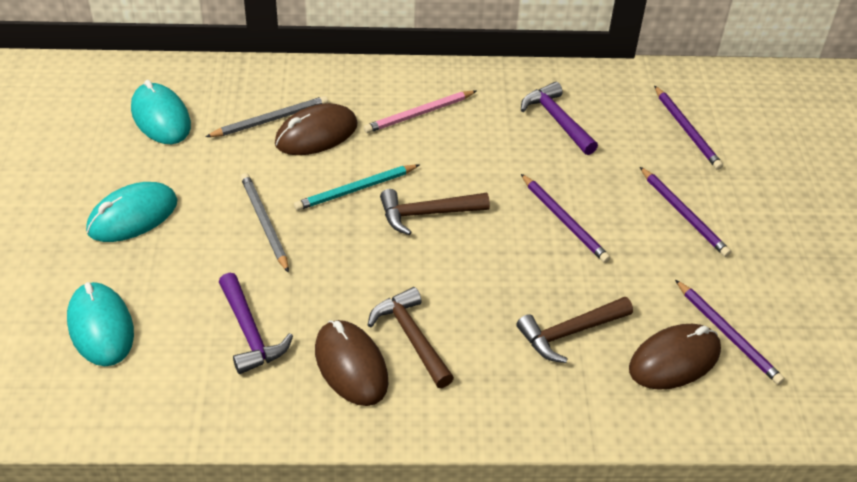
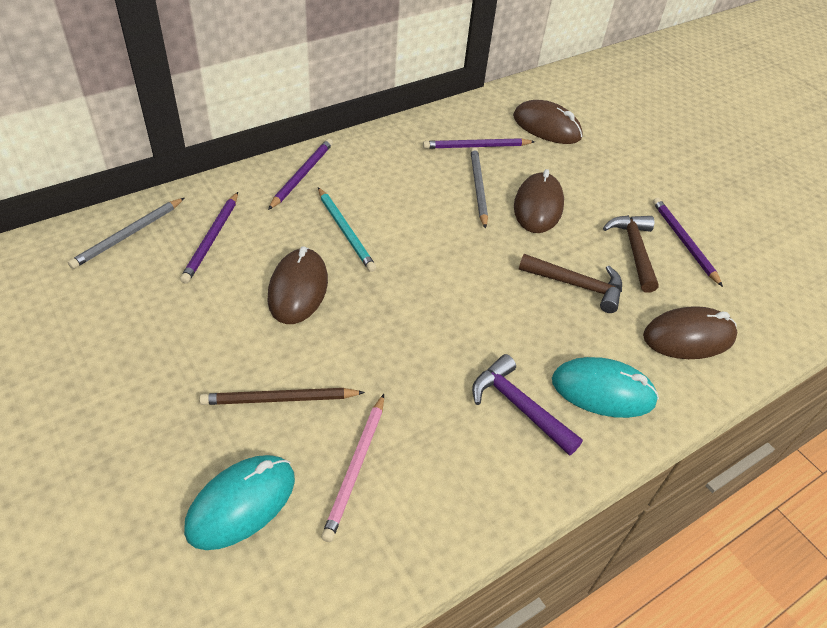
brown hammer: [368,287,454,388] [380,189,490,235] [516,297,633,363] = 3 -> [519,254,622,313] [603,215,659,293] = 2
brown mouse: [275,103,358,155] [315,320,389,406] [629,324,721,390] = 3 -> [268,246,328,324] [513,100,583,144] [514,169,564,233] [643,306,737,359] = 4
brown pencil: none = 0 -> [199,388,365,405] = 1
purple hammer: [219,273,293,374] [521,82,598,155] = 2 -> [472,354,583,456] = 1
turquoise mouse: [67,282,134,366] [86,182,178,242] [131,80,191,144] = 3 -> [184,455,295,550] [552,357,659,418] = 2

